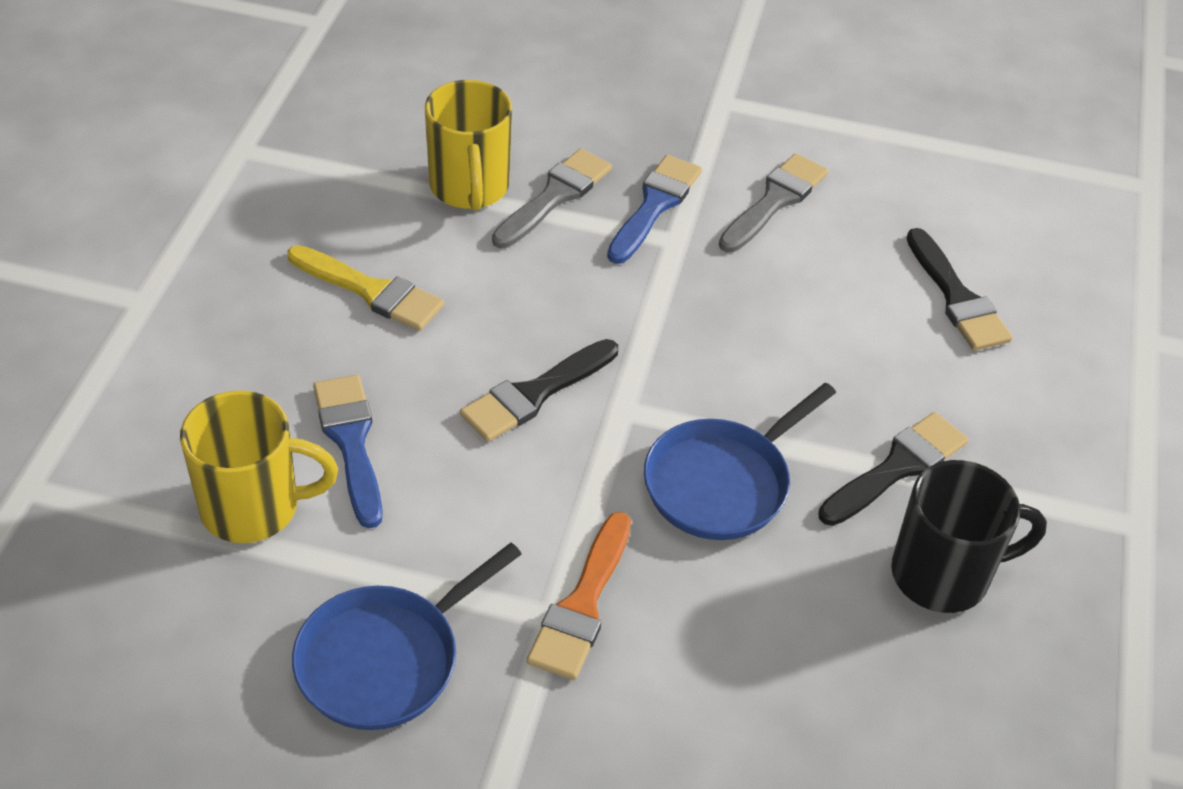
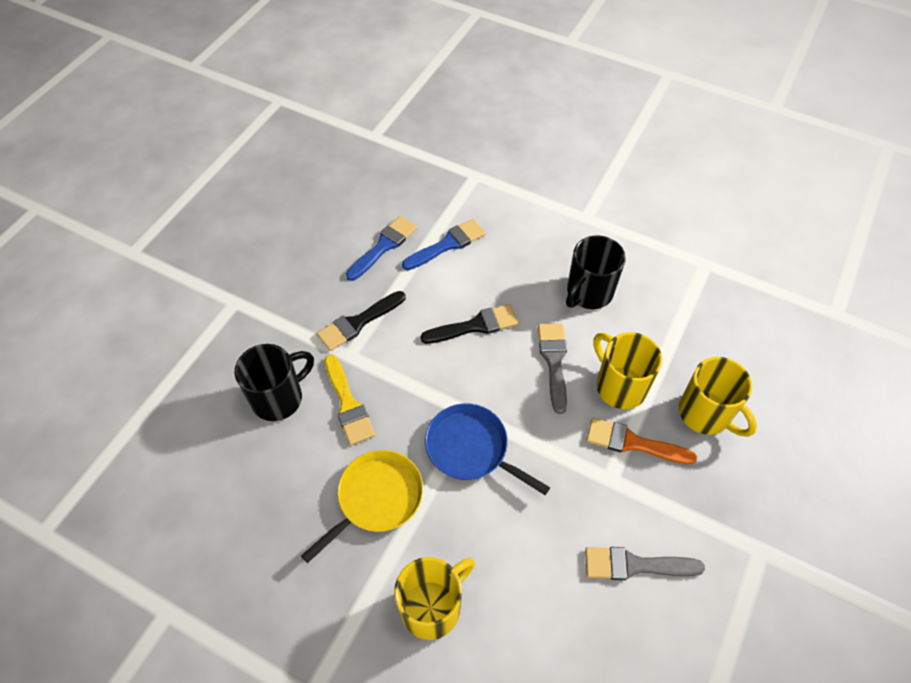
black brush: [460,339,618,442] [818,412,968,526] [907,228,1012,351] = 3 -> [317,291,406,351] [420,304,518,344] = 2
black mug: [891,460,1047,613] = 1 -> [234,344,314,421] [566,235,626,309] = 2
blue pan: [292,543,522,730] [644,383,836,540] = 2 -> [425,403,550,495] = 1
yellow mug: [180,390,338,543] [425,80,512,211] = 2 -> [394,557,475,640] [593,332,662,409] [679,357,757,437] = 3
yellow pan: none = 0 -> [301,450,423,563] = 1

